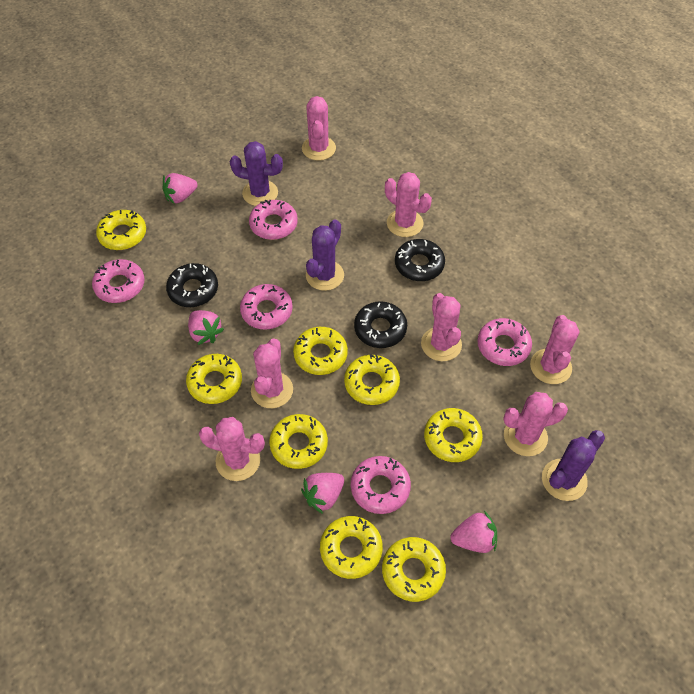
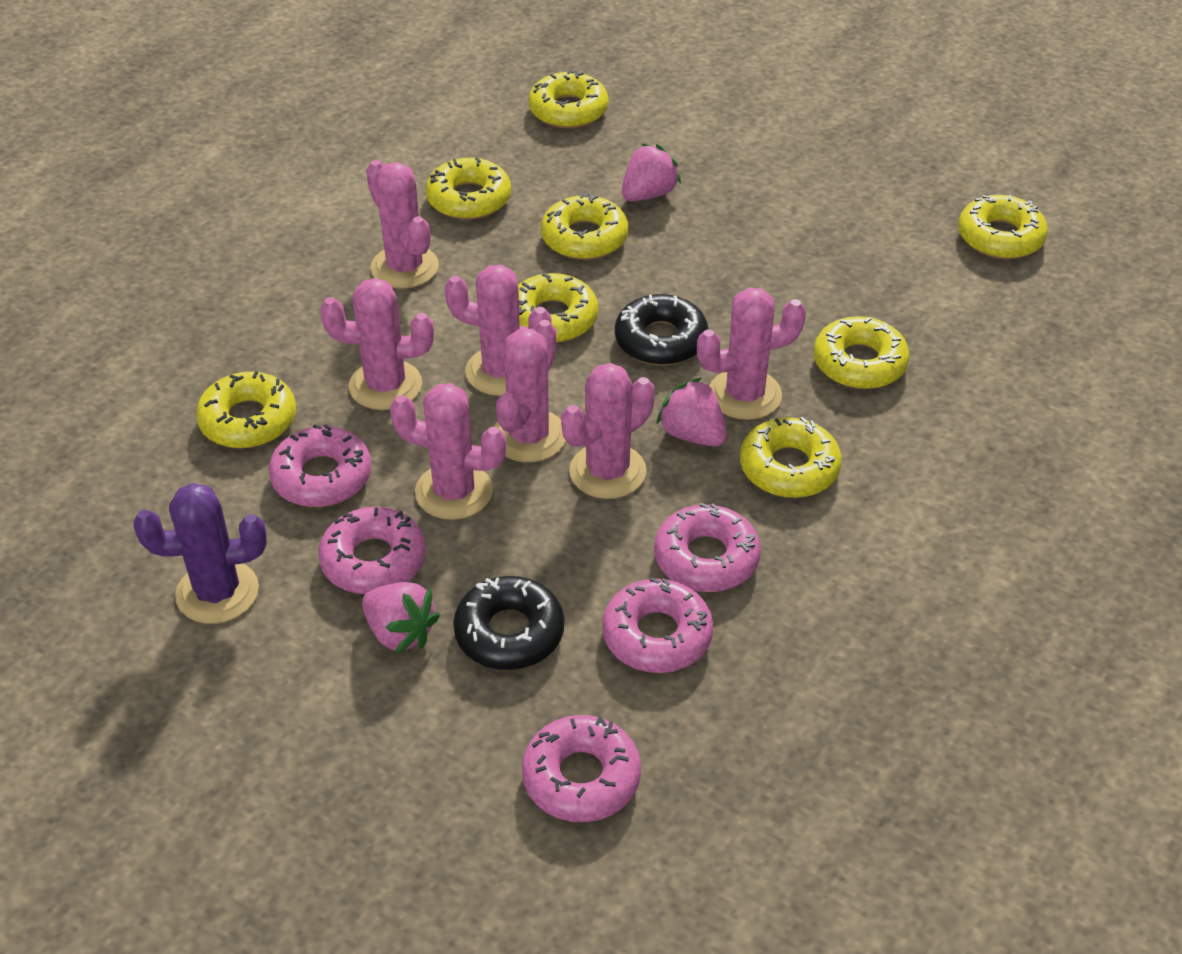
black donut: [166,263,218,307] [354,301,407,348] [395,239,445,281] = 3 -> [453,576,564,670] [615,294,708,365] = 2
pink strawberry: [162,173,198,204] [188,310,224,345] [301,473,344,514] [450,511,497,553] = 4 -> [362,582,440,655] [622,144,681,202] [656,377,727,447] = 3
purple cactus: [230,141,283,206] [306,219,344,291] [542,430,605,501] = 3 -> [133,483,267,624] = 1

